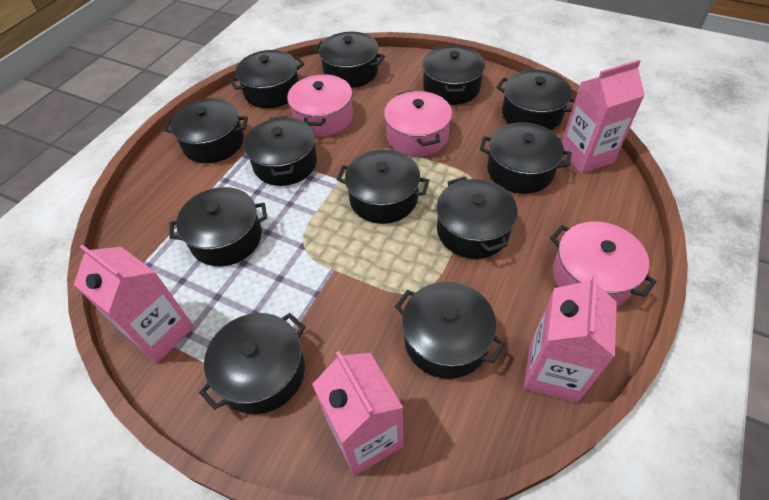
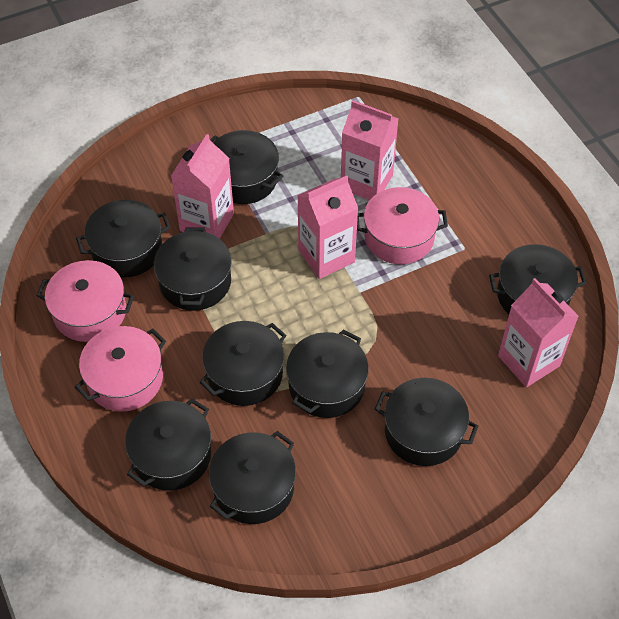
black pot: [164,98,248,163] [169,187,267,266] [199,313,305,414] [229,50,304,108] [244,116,317,186] [314,32,385,88] [337,149,429,224] [395,282,505,379] [422,46,485,105] [436,176,517,259] [480,122,571,194] [496,70,575,130] = 12 -> [76,200,171,278] [125,398,211,491] [154,227,232,311] [199,321,286,406] [209,431,296,524] [210,130,283,204] [286,329,369,418] [375,378,478,466] [489,244,587,314] = 9

